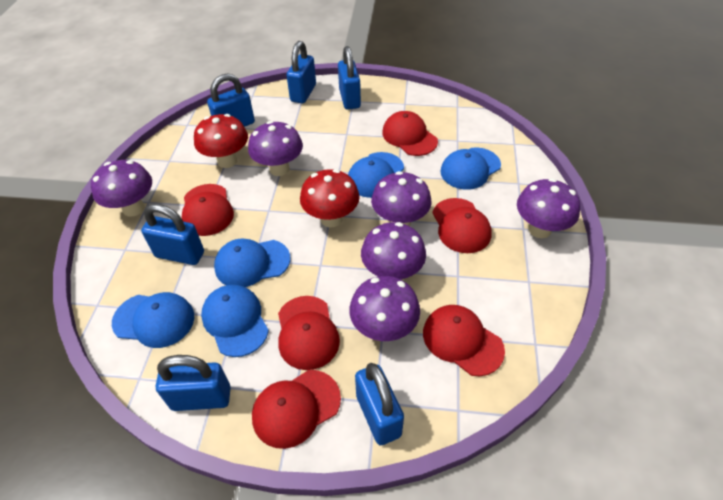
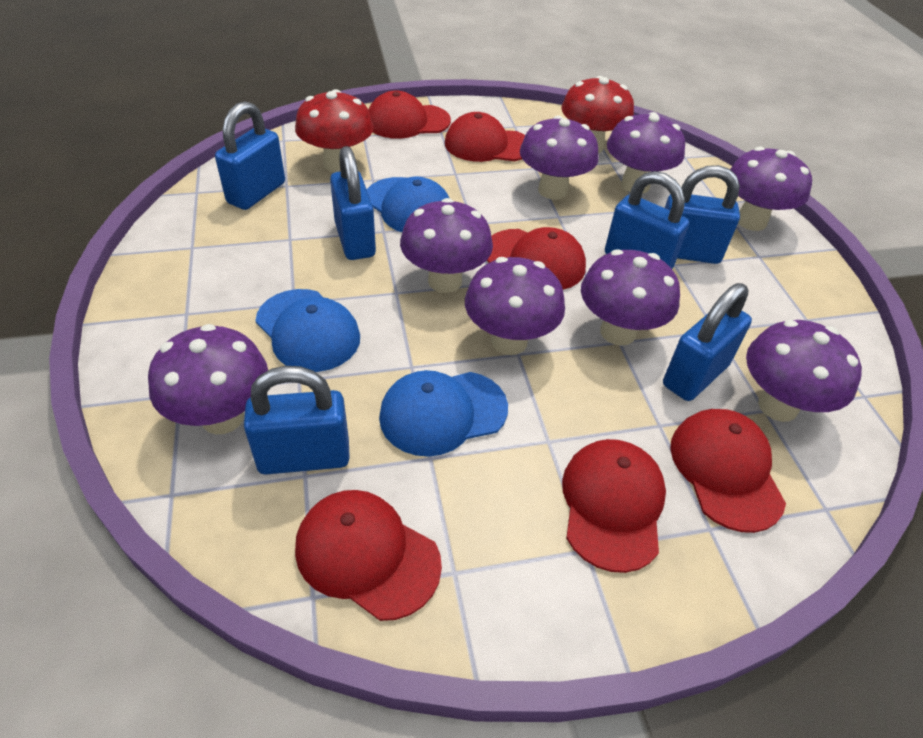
blue cap: [112,292,194,348] [201,284,269,357] [214,239,290,287] [348,152,404,198] [440,147,501,190] = 5 -> [256,289,360,372] [367,177,449,232] [379,370,508,457] = 3
purple mushroom: [91,160,152,217] [248,121,303,176] [349,276,420,341] [361,222,426,280] [371,171,432,226] [517,178,580,238] = 6 -> [148,324,268,434] [400,198,493,293] [465,257,565,355] [520,116,599,200] [581,249,680,346] [607,112,685,194] [730,147,812,231] [746,320,862,422] = 8

